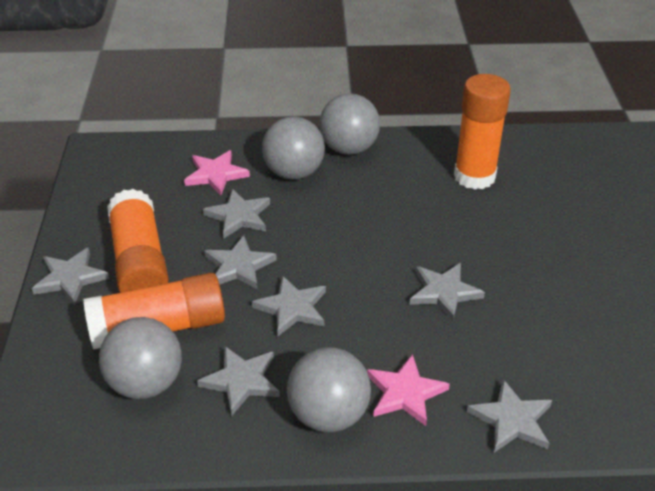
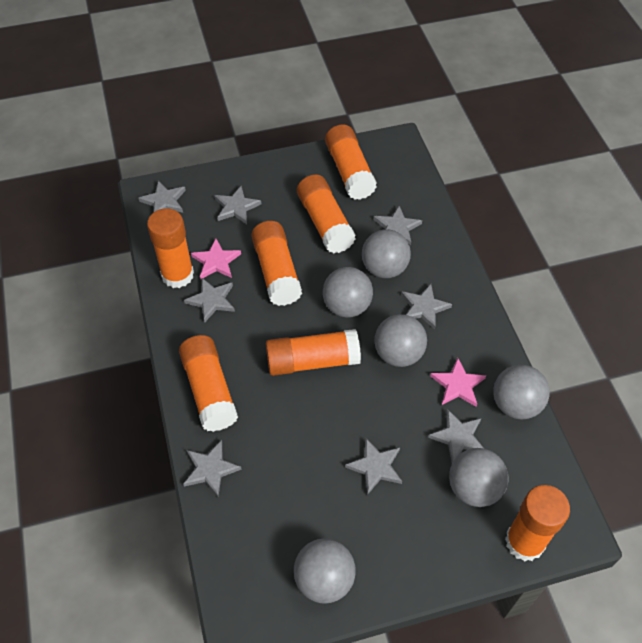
grey ball: [99,317,182,399] [262,116,325,180] [287,347,371,432] [319,93,380,155] = 4 -> [294,539,356,604] [323,267,373,317] [362,229,411,278] [374,314,427,367] [449,448,509,507] [494,365,550,420] = 6
grey star: [32,247,109,305] [197,346,280,416] [203,189,270,239] [204,235,277,289] [252,275,326,336] [410,263,485,321] [467,379,552,453] = 7 -> [138,181,186,213] [183,440,242,496] [184,278,235,322] [214,186,261,224] [345,438,402,495] [374,206,422,245] [401,284,452,329] [428,409,483,463] = 8
orange glue stick: [83,273,225,349] [107,189,169,293] [454,74,511,190] = 3 -> [147,208,194,288] [179,335,238,432] [251,221,302,306] [266,329,361,376] [297,174,356,253] [325,124,377,200] [505,485,570,561] = 7

